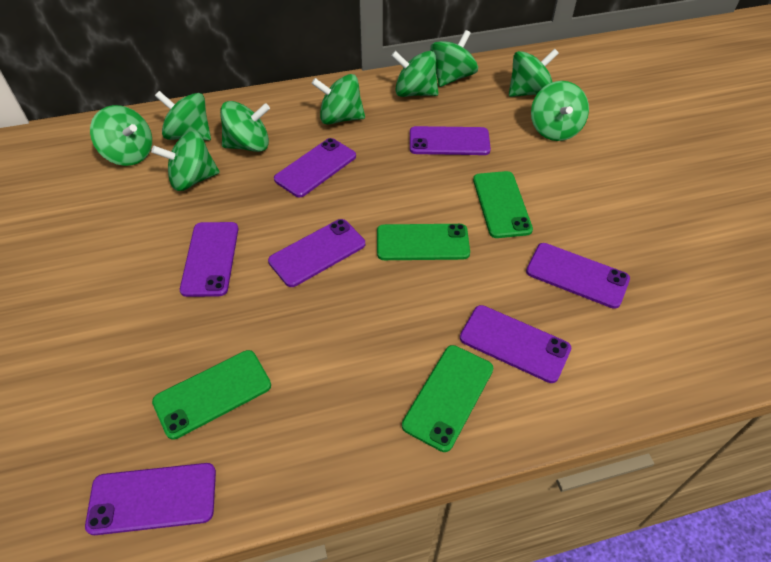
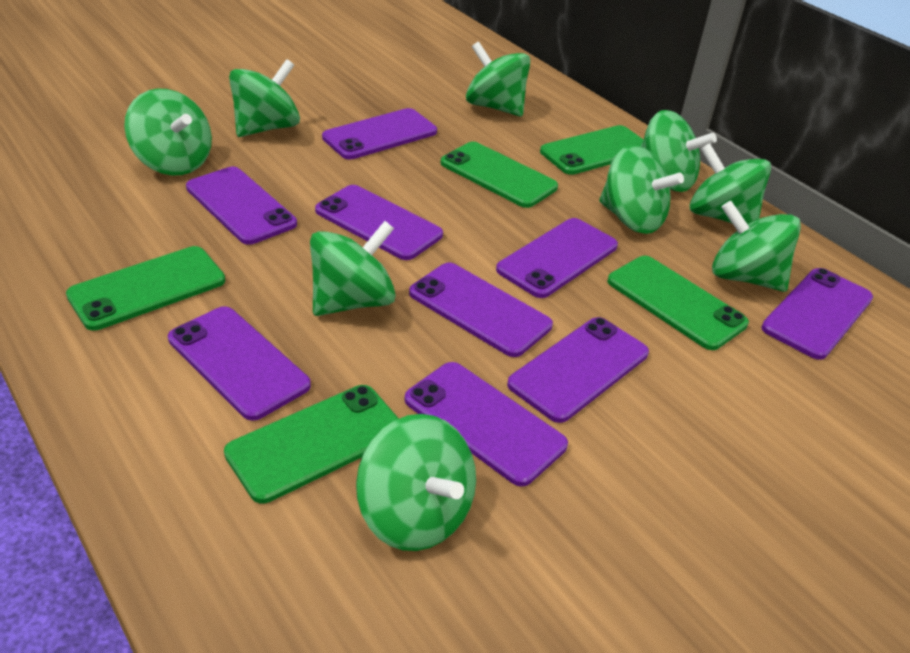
green phone: [152,350,271,440] [377,224,470,260] [402,345,493,452] [473,171,533,238] = 4 -> [66,246,225,331] [224,385,399,504] [441,142,558,208] [540,125,644,175] [607,256,749,350] = 5
purple phone: [85,463,216,535] [180,222,238,297] [268,219,365,287] [274,138,356,197] [410,126,491,155] [460,305,571,383] [526,243,630,309] = 7 -> [168,306,311,421] [186,167,297,245] [315,185,443,260] [322,108,437,159] [405,362,568,487] [409,263,553,357] [496,218,618,298] [507,317,649,423] [762,268,873,360] = 9

